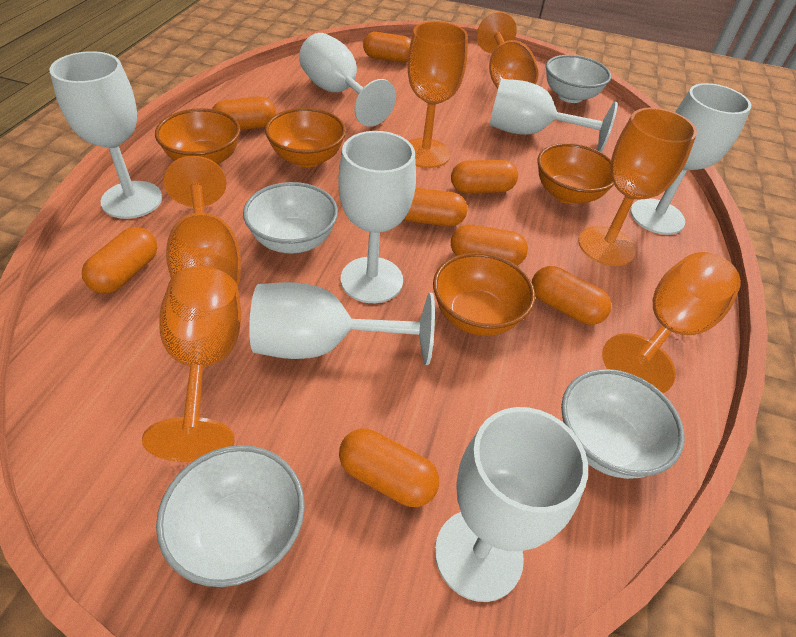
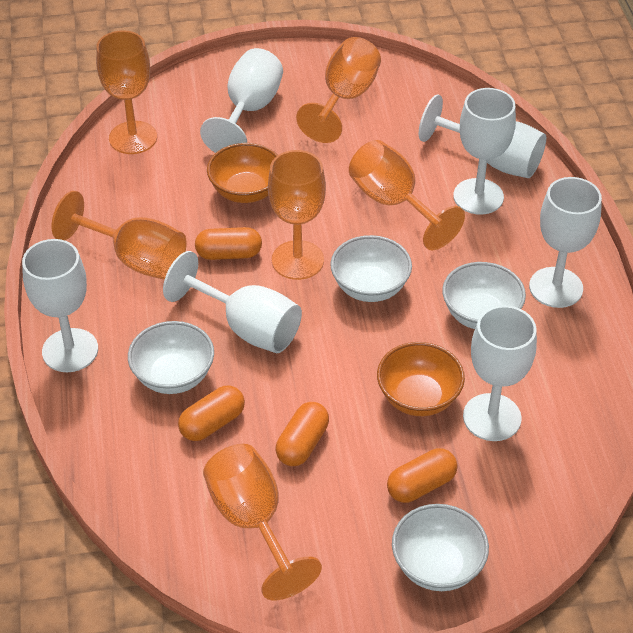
orange bowl: [155,108,240,164] [265,108,346,167] [433,253,535,336] [537,143,614,204] = 4 -> [207,143,278,203] [377,342,465,416] = 2
orange capsule: [82,227,158,294] [212,97,276,130] [339,429,439,507] [363,32,411,63] [404,188,467,226] [451,160,518,193] [451,225,528,265] [532,266,611,325] = 8 -> [178,385,245,441] [195,227,262,260] [276,402,329,466] [387,448,458,503] = 4

